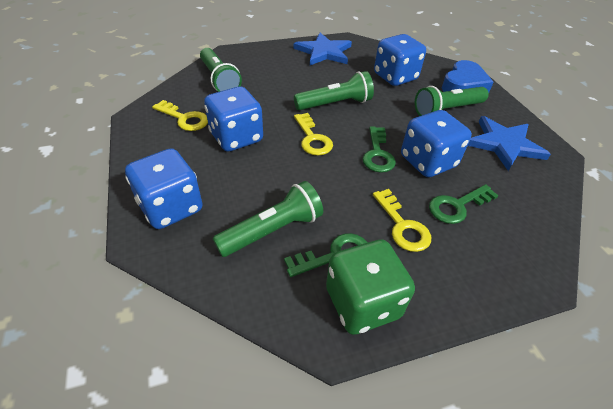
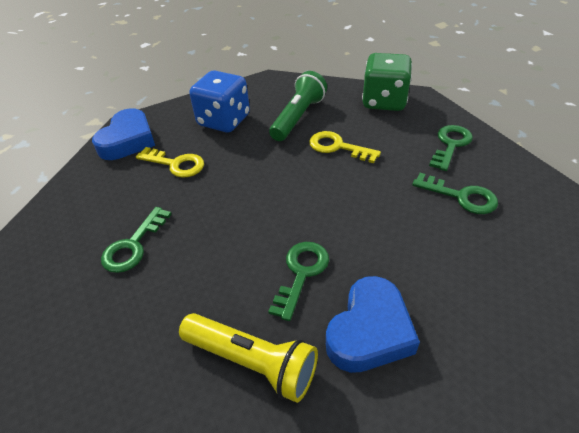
blue dice: [125,148,203,229] [204,86,263,152] [374,34,426,86] [401,110,472,177] = 4 -> [189,70,250,133] = 1
blue heart: [442,60,494,93] = 1 -> [92,108,155,160] [326,276,420,373] = 2
blue star: [294,33,352,65] [468,116,551,171] = 2 -> none = 0
green flashlight: [200,48,242,92] [213,181,323,257] [294,71,374,110] [415,86,489,116] = 4 -> [269,71,327,141] = 1
green key: [284,233,368,277] [363,126,396,173] [429,184,499,224] = 3 -> [101,207,172,273] [268,242,329,321] [412,173,498,214] [429,125,473,171] = 4
yellow flashlight: none = 0 -> [179,313,318,403] = 1
yellow key: [152,100,208,131] [294,113,333,156] [373,189,431,252] = 3 -> [136,147,204,178] [309,131,381,163] = 2

